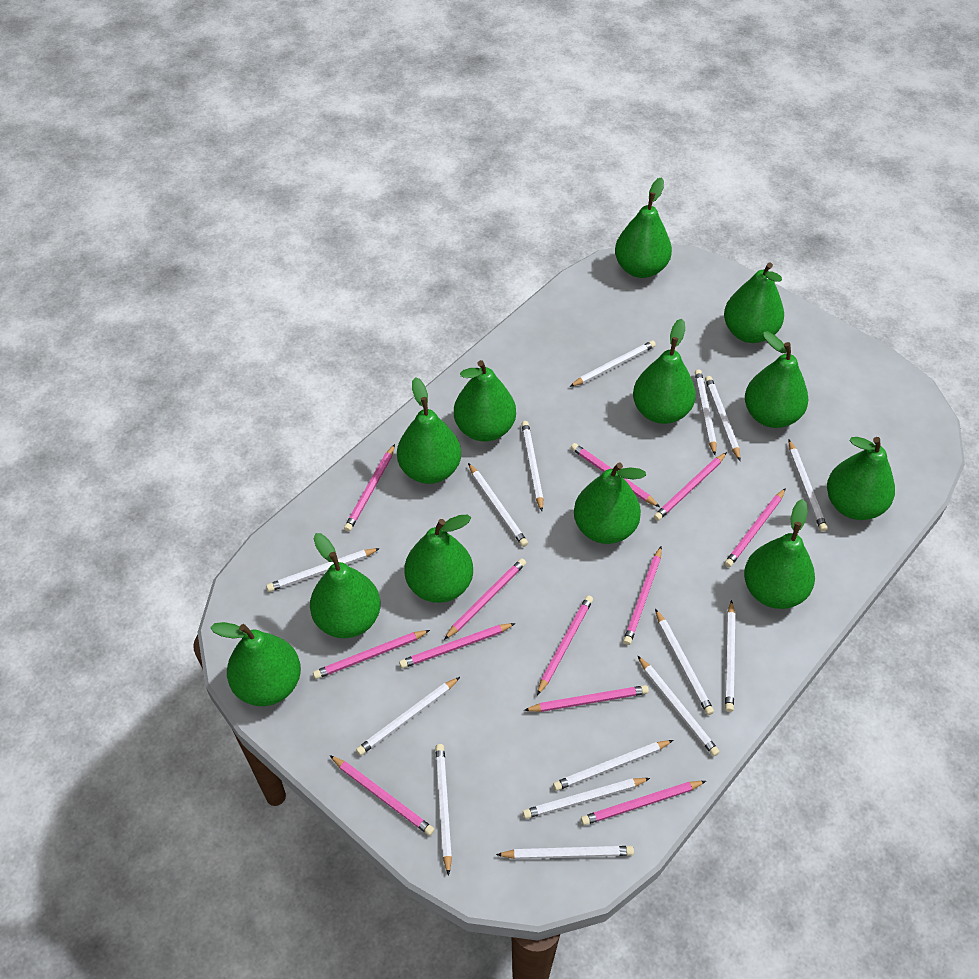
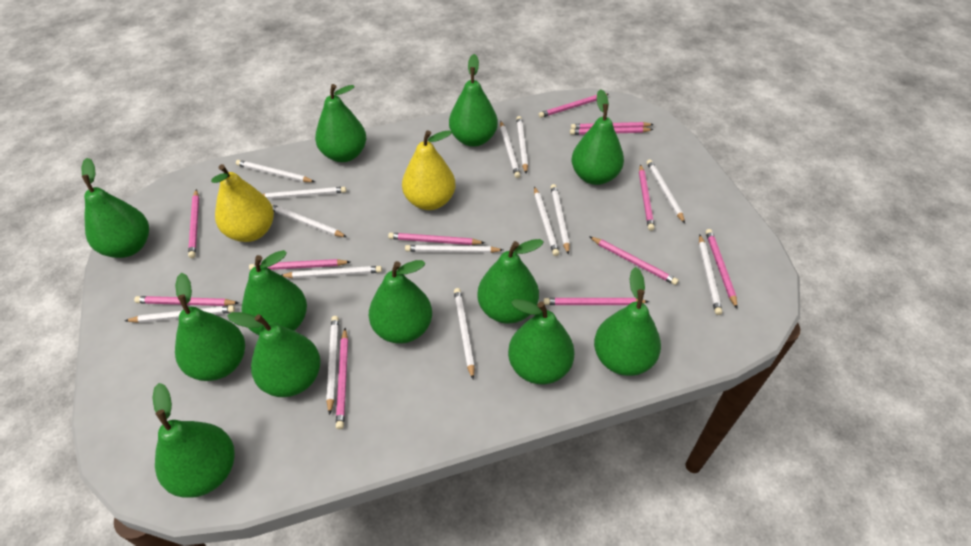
white pencil: [266,548,380,592] [356,677,460,756] [435,744,452,876] [468,463,528,547] [496,846,634,859] [521,421,543,511] [523,778,650,819] [553,740,673,791] [569,341,656,387] [638,656,720,756] [655,609,714,715] [695,369,716,455] [705,376,740,461] [725,600,735,712] [789,440,827,531] = 15 -> [125,305,235,323] [236,160,315,182] [263,187,346,199] [271,204,347,237] [281,266,382,279] [326,316,339,415] [405,245,503,253] [454,288,475,379] [500,121,521,178] [516,116,528,173] [534,186,559,256] [551,184,570,255] [646,159,685,223] [699,235,722,315] = 14
yellow pear: none = 0 -> [211,164,274,242] [402,130,456,210] = 2

